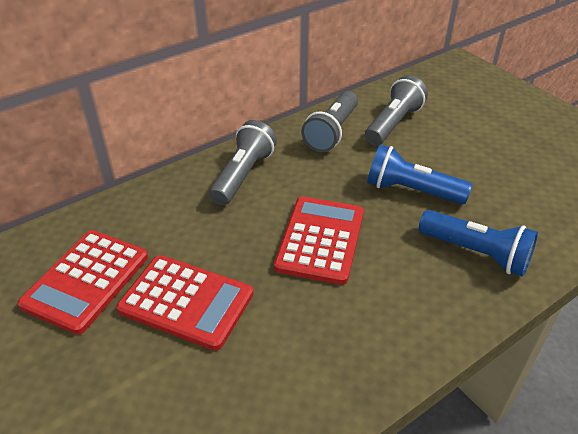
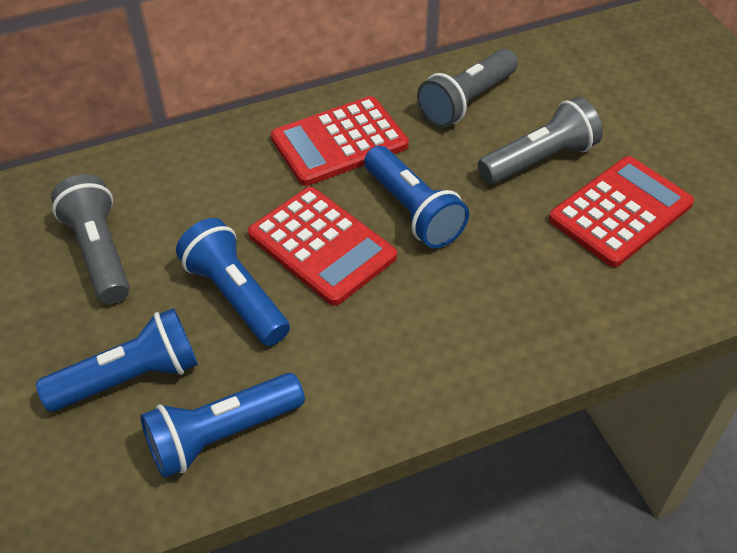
blue flashlight: [367,144,472,204] [419,210,538,277] = 2 -> [36,308,198,412] [140,373,305,478] [176,218,290,346] [364,146,469,248] = 4

